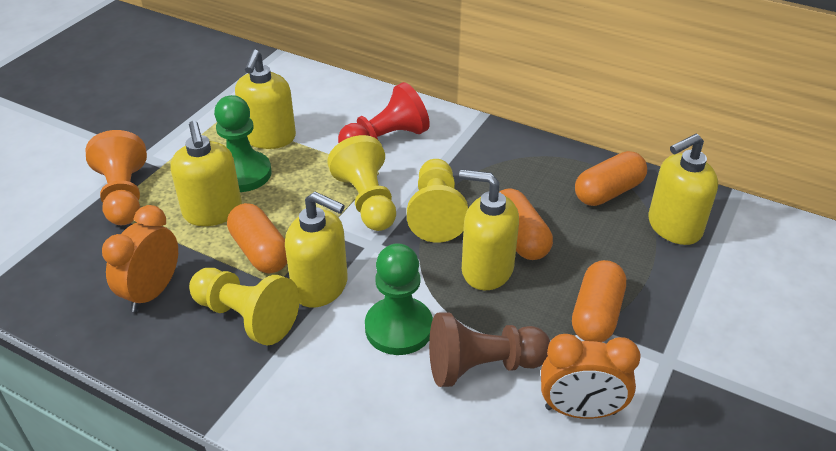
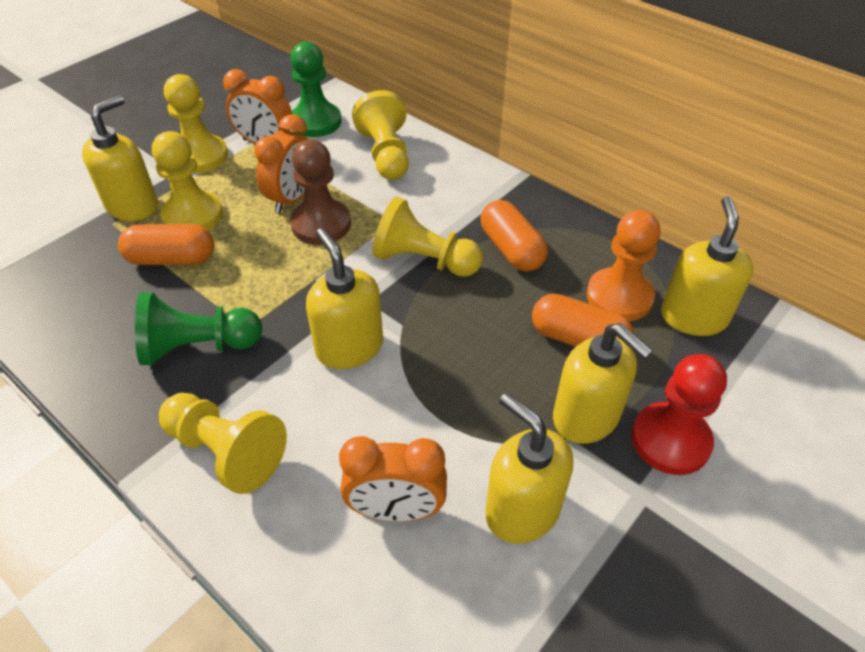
orange capsule: [227,203,287,273] [499,188,553,260] [572,260,626,342] [575,151,647,206] = 4 -> [118,224,214,265] [481,200,548,271] [532,294,634,347] = 3
orange clock: [102,205,178,312] [541,334,641,419] = 2 -> [223,69,292,144] [254,114,309,213] [339,436,447,522] = 3
yellow pawn: [189,268,300,345] [327,135,396,231] [407,159,468,243] = 3 -> [152,131,223,231] [159,393,287,494] [164,74,228,173] [352,90,409,180] [372,197,483,277] = 5

